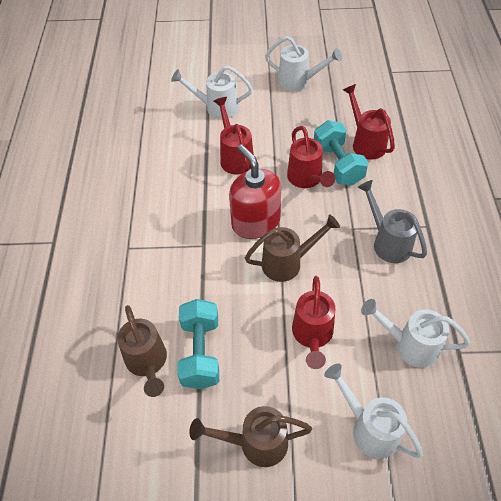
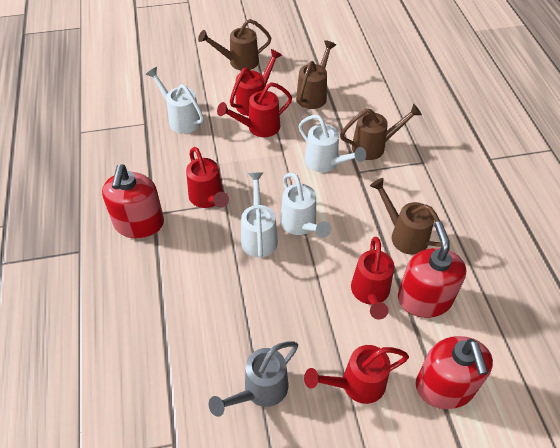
brown watering can: [117,305,167,397] [189,406,312,467] [245,214,340,282] = 3 -> [198,19,271,71] [296,40,336,109] [340,104,422,160] [370,178,441,255] = 4
red soap dispenser: [229,145,282,239] = 1 -> [102,164,164,238] [398,221,467,318] [416,336,493,409] = 3
red watering can: [214,97,254,175] [287,126,335,188] [292,276,336,369] [343,84,395,159] = 4 -> [186,147,229,208] [217,82,292,137] [230,49,282,116] [304,345,409,404] [351,237,394,320] = 5
turquoise dumbbell: [177,299,219,389] [314,120,368,186] = 2 -> none = 0

